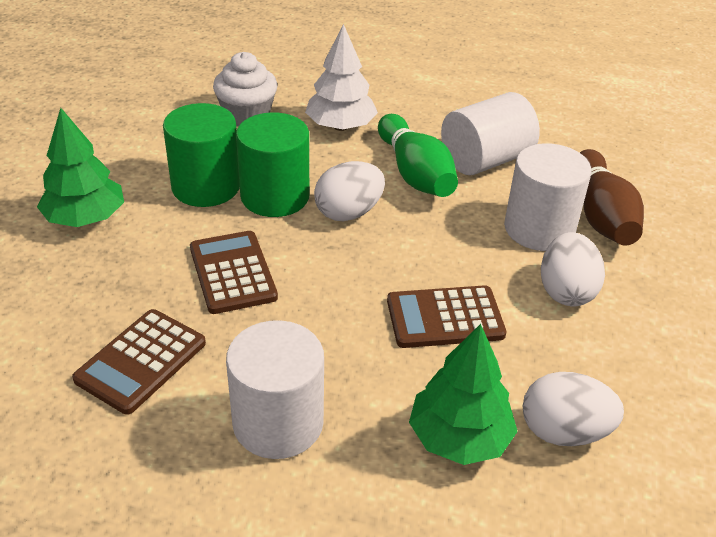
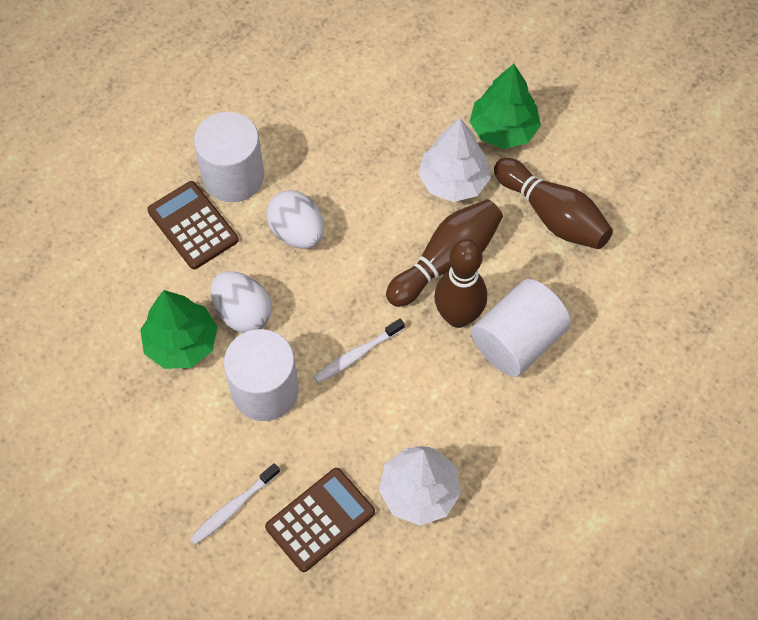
brown bowling pin: [580,149,644,245] = 1 -> [386,199,503,307] [434,239,487,328] [494,158,613,249] = 3
brown calculator: [72,309,206,415] [190,231,278,314] [387,285,506,348] = 3 -> [147,181,238,269] [265,468,375,572] = 2
green bowling pin: [378,114,458,197] = 1 -> none = 0
green cylinder: [163,103,240,207] [236,112,309,217] = 2 -> none = 0
white cupcake: [213,52,278,126] = 1 -> none = 0
white egg: [314,161,385,221] [522,372,624,446] [541,232,605,306] = 3 -> [211,271,272,333] [266,190,324,249] = 2
white toothbrush: none = 0 -> [189,463,280,545] [314,318,405,383] = 2
white tree: [305,24,378,131] = 1 -> [379,446,461,526] [418,118,491,202] = 2

